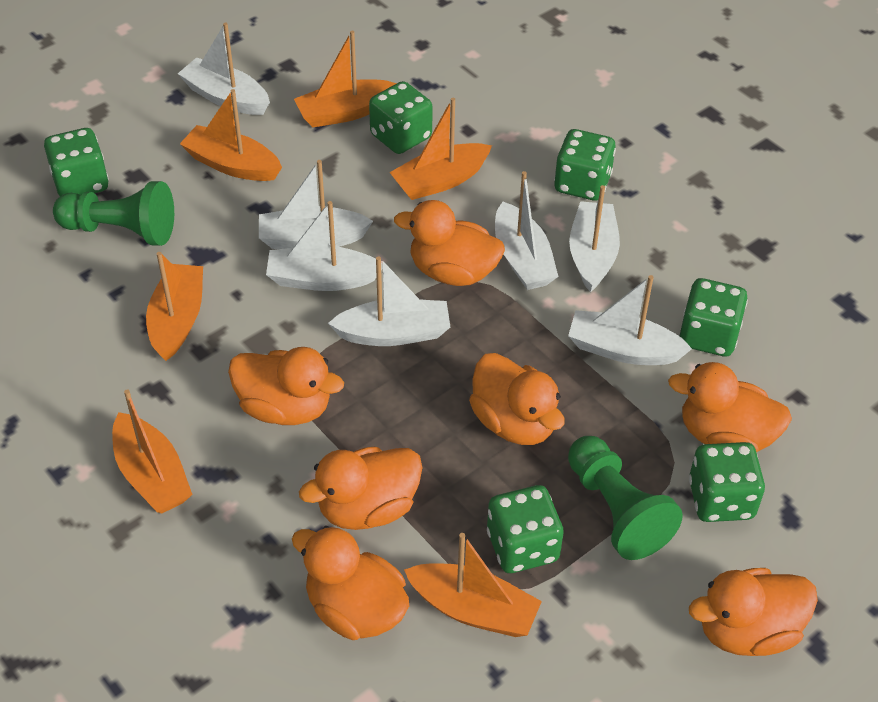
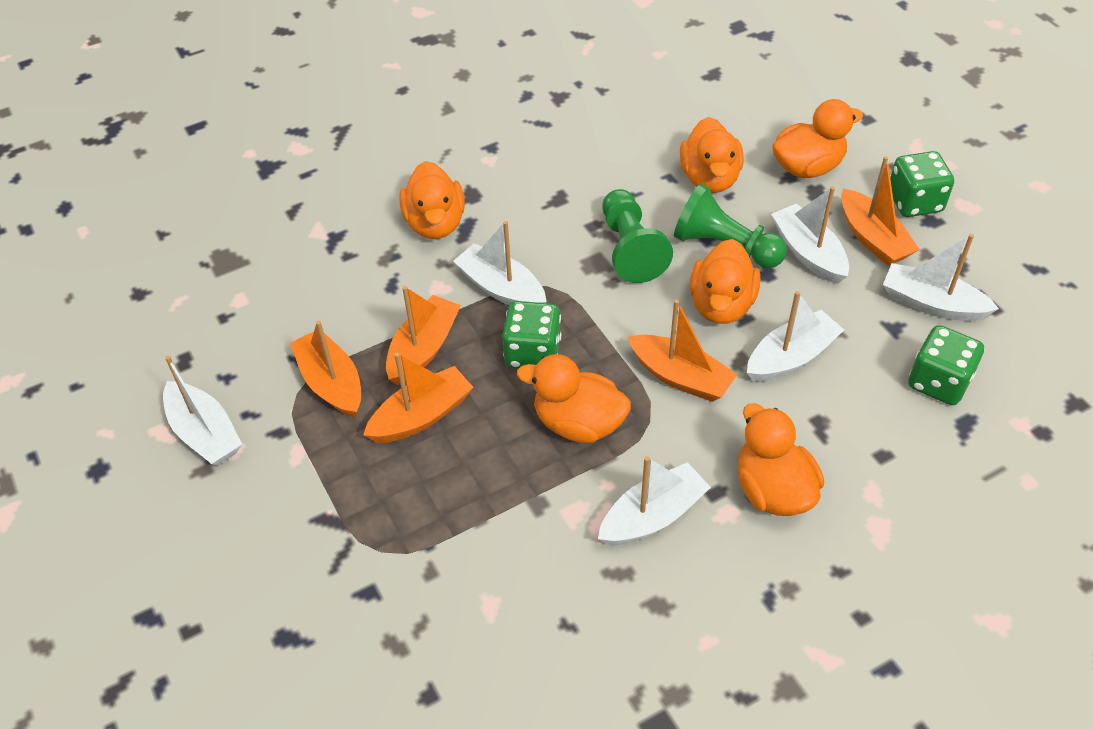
green dice: [44,128,109,196] [369,81,433,154] [487,485,564,573] [554,129,616,201] [680,278,748,357] [689,442,765,522] = 6 -> [502,301,561,369] [890,151,954,217] [908,325,984,405] = 3
orange boat: [112,389,193,514] [146,252,203,361] [180,89,282,181] [294,31,397,127] [390,98,492,200] [404,533,542,637] = 6 -> [290,321,361,418] [363,353,473,443] [386,286,461,385] [628,299,738,402] [841,156,920,266] = 5
orange duck: [228,347,344,425] [292,526,409,640] [299,447,423,530] [394,200,505,286] [469,353,565,445] [668,362,792,452] [689,568,818,656] = 7 -> [399,161,465,239] [517,354,631,443] [680,117,744,193] [690,239,760,324] [738,403,824,516] [772,99,863,178] = 6
white boat: [178,22,270,115] [259,160,373,249] [266,201,383,291] [328,256,450,346] [495,171,558,290] [568,275,692,365] [569,185,620,292] = 7 -> [163,356,242,466] [453,221,546,305] [598,456,711,545] [747,291,844,382] [771,186,849,284] [883,234,999,321] = 6

